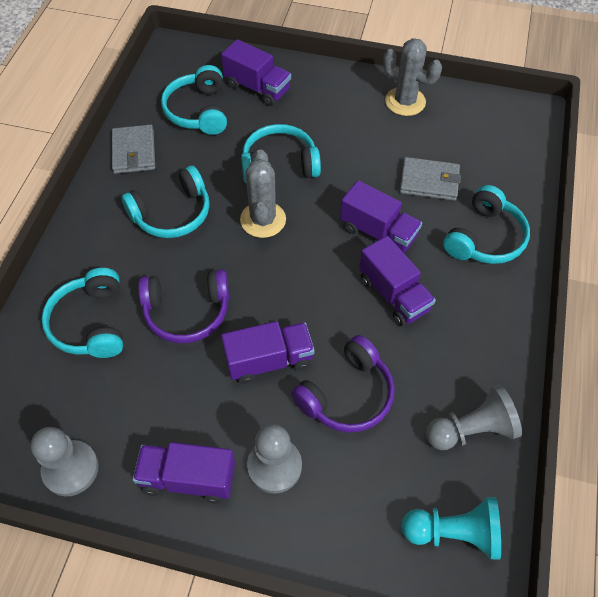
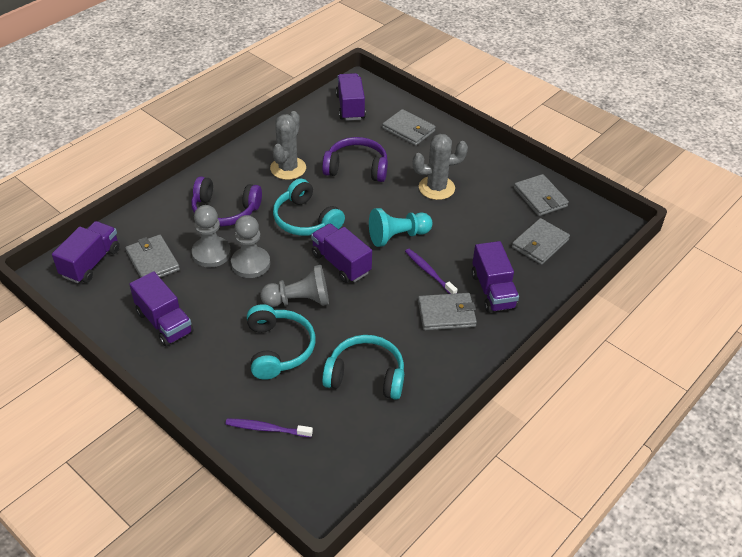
grey wallet: [112,125,155,174] [400,157,461,201] = 2 -> [125,235,180,278] [382,109,436,146] [418,293,477,330] [512,218,570,265] [514,174,569,216] = 5
purple toothbrush: none = 0 -> [225,419,313,437] [405,249,458,294] = 2
turquoise headphones: [41,268,123,358] [121,166,210,238] [161,65,227,135] [241,124,321,183] [443,185,530,264] = 5 -> [247,304,316,380] [273,178,345,236] [322,335,404,400] = 3

